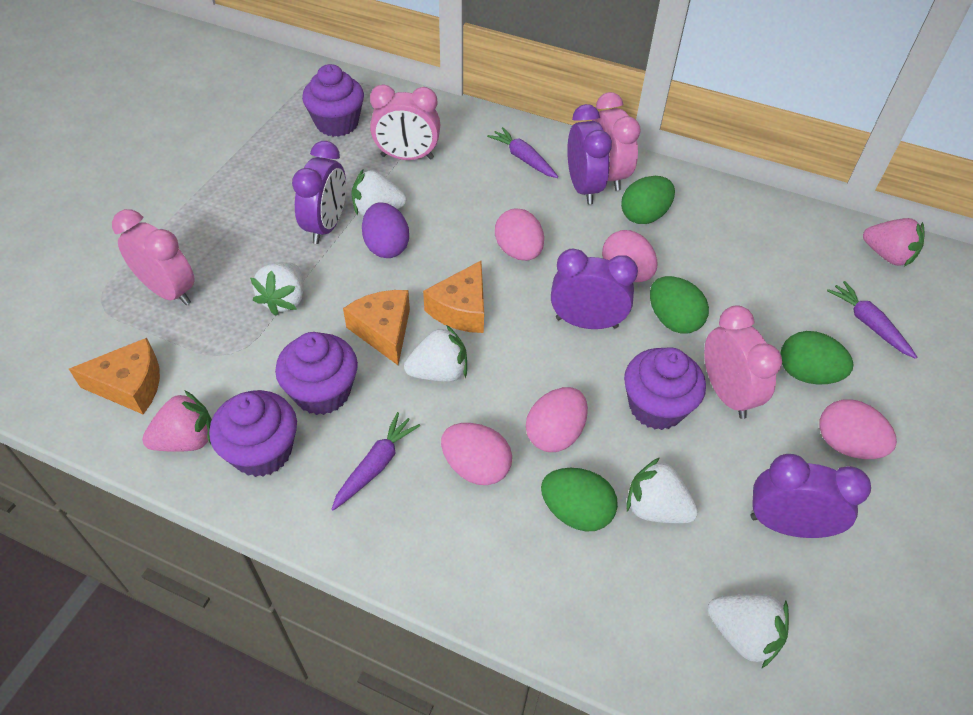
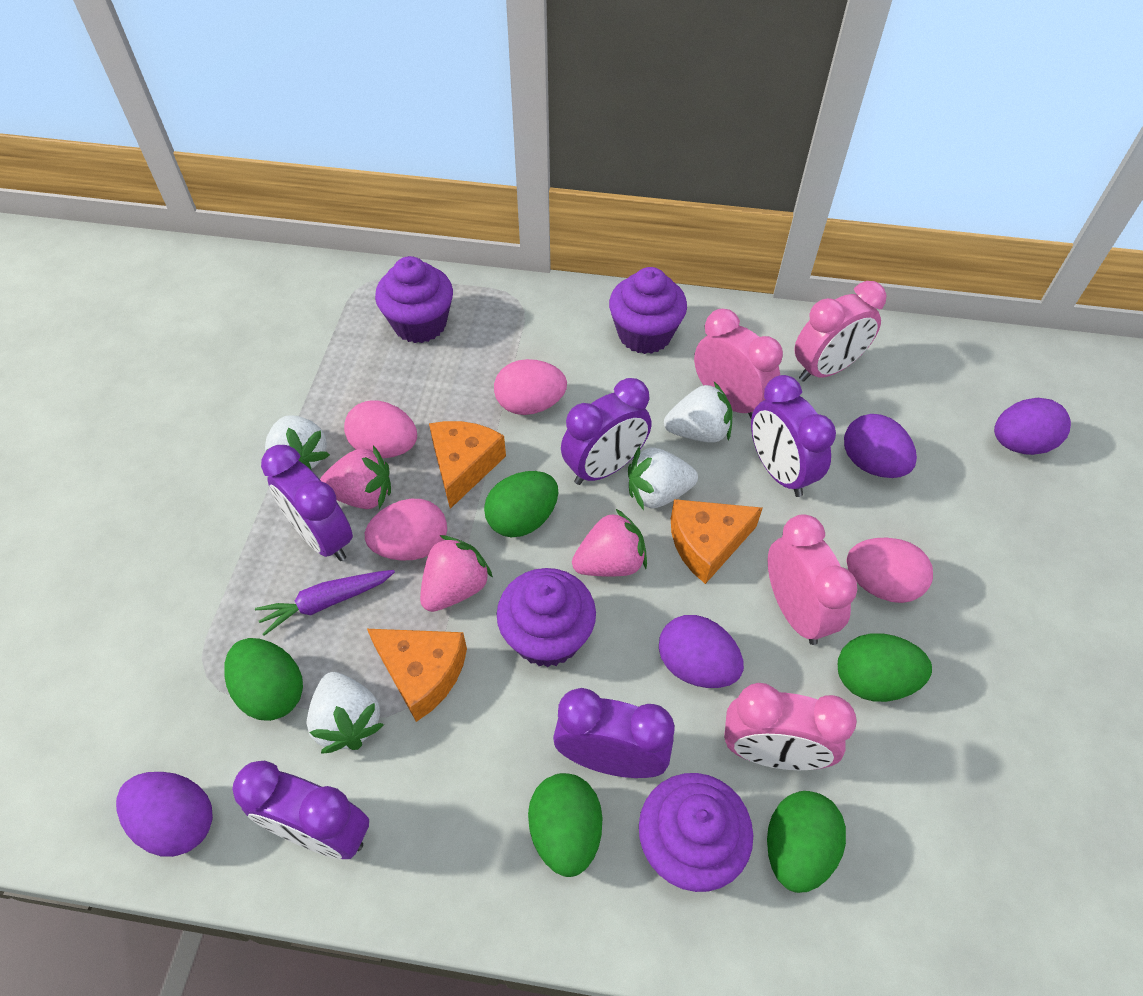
green egg: [541,468,618,531] [621,176,675,224] [650,276,709,334] [780,331,854,384] = 4 -> [224,638,303,721] [484,471,558,537] [528,773,602,877] [767,791,846,893] [838,633,932,702] = 5
pink egg: [441,423,512,485] [495,208,544,261] [526,387,588,452] [602,230,657,282] [819,399,897,459] = 5 -> [344,400,417,458] [365,499,447,561] [494,359,567,415] [846,538,933,603] = 4
pink strawberry: [142,390,212,452] [863,218,925,267] = 2 -> [320,445,391,509] [420,535,493,612] [572,509,647,577] = 3
purple carrot: [332,412,420,510] [487,127,558,178] [827,281,917,359] = 3 -> [255,570,395,636] = 1
purple clock: [292,141,346,244] [551,248,638,329] [567,104,612,204] [751,454,871,538] = 4 -> [232,761,369,859] [261,445,353,561] [553,688,674,778] [561,378,652,485] [751,375,836,497] = 5
purple egg: [362,202,409,258] = 1 -> [116,772,213,857] [659,615,744,688] [844,414,917,478] [994,398,1071,455] = 4
white strawberry: [250,262,304,316] [351,170,406,216] [404,325,467,382] [626,458,698,523] [708,594,789,669] = 5 -> [265,415,330,469] [307,672,384,754] [628,446,698,510] [664,382,733,443] = 4

